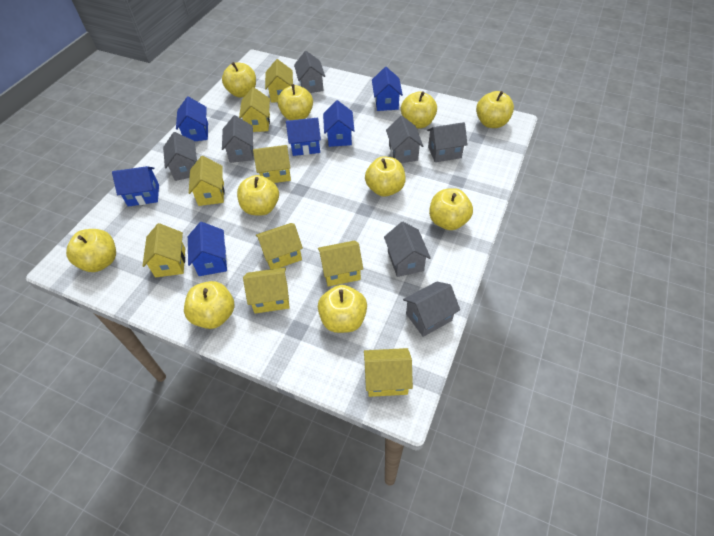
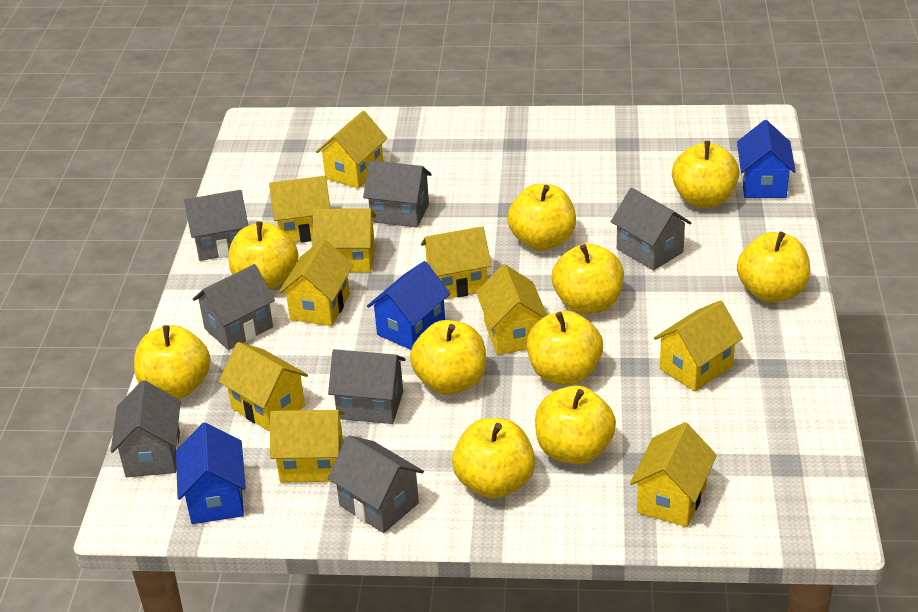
blue house: [112,166,159,207] [176,97,208,141] [188,222,227,276] [286,118,321,156] [323,100,354,147] [372,67,403,111] = 6 -> [176,422,246,524] [367,261,450,350] [737,120,796,198] = 3
yellow house: [143,223,185,277] [189,156,224,206] [239,87,270,132] [243,267,290,314] [253,145,291,183] [256,223,303,269] [265,59,293,103] [318,240,363,287] [364,348,413,397] = 9 -> [219,342,308,432] [269,176,330,243] [270,410,345,483] [279,239,353,326] [312,208,376,272] [316,111,387,188] [421,226,492,299] [476,264,547,355] [630,422,717,527] [654,300,743,392] = 10

